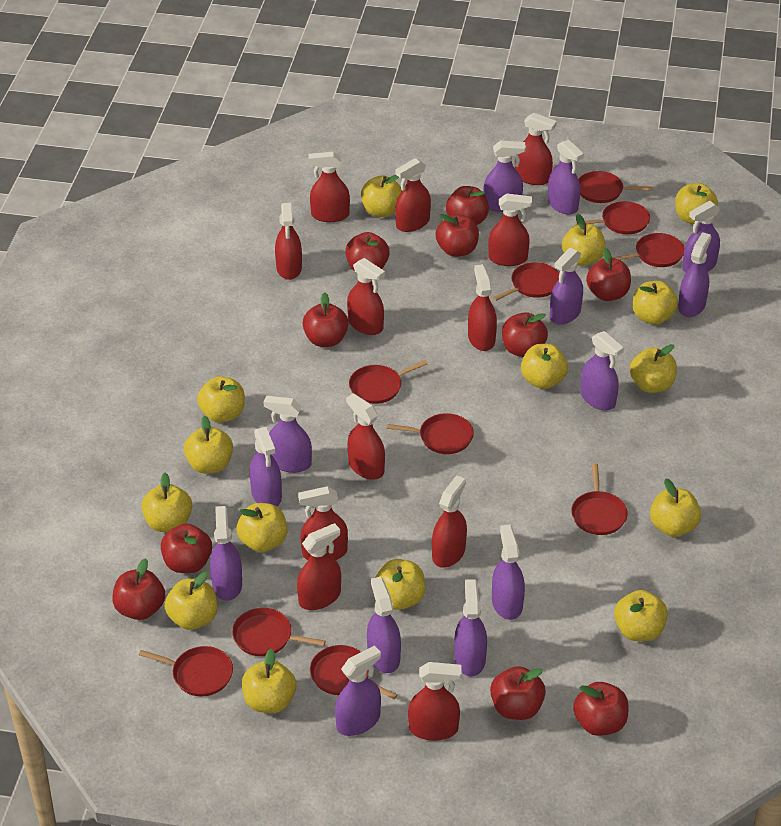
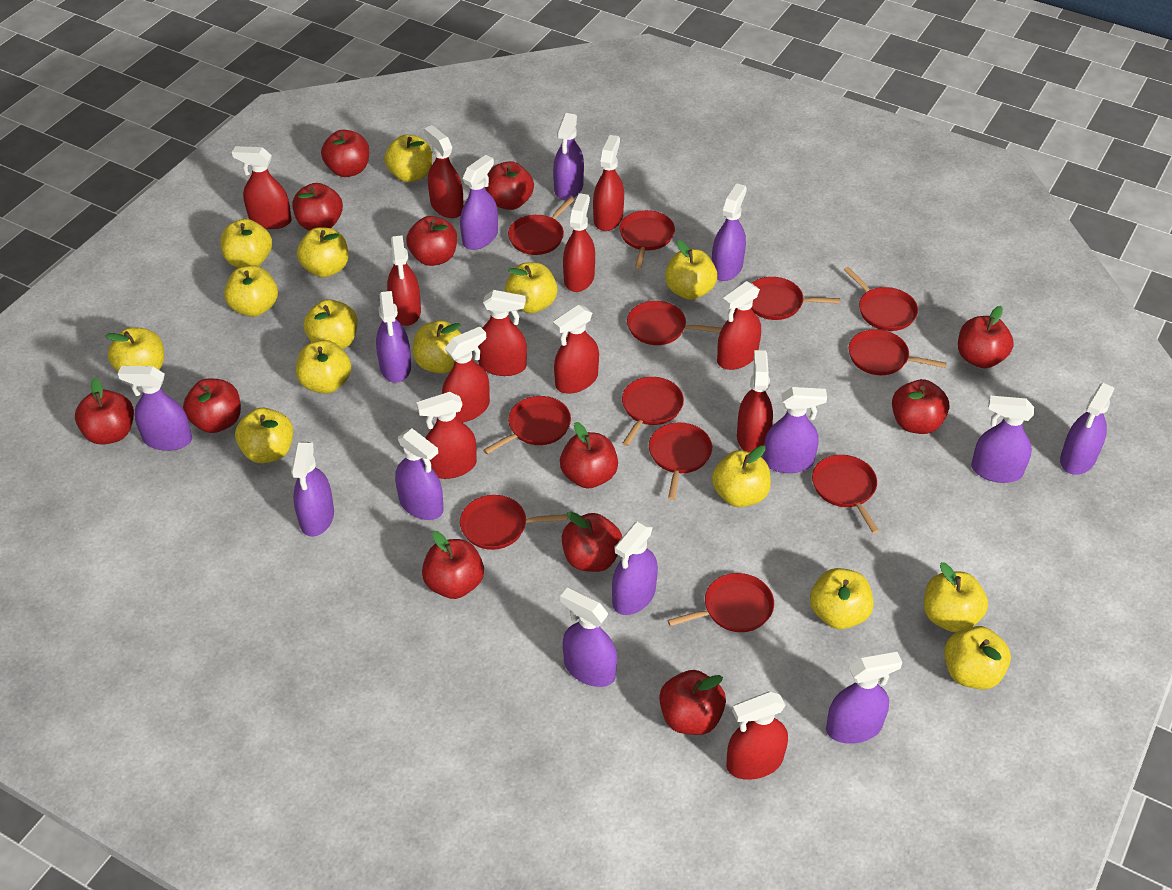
red apple: [112,558,165,620] [161,524,212,573] [302,293,349,347] [345,232,390,271] [435,214,479,257] [446,186,489,225] [490,666,546,720] [502,312,548,357] [573,682,628,736] [586,248,631,301] = 10 -> [75,378,134,445] [183,378,241,433] [292,183,343,231] [321,130,369,177] [406,216,457,266] [422,531,484,599] [485,161,534,210] [560,422,618,489] [562,511,622,572] [659,670,726,735] [892,379,949,434] [958,306,1014,368] = 12
red pan: [139,646,233,696] [232,608,326,656] [310,645,397,699] [349,360,428,404] [387,413,474,454] [493,262,559,301] [572,464,628,535] [575,201,650,234] [578,171,653,203] [613,233,684,267] = 10 -> [460,495,567,550] [483,396,571,454] [508,196,575,255] [619,210,675,269] [622,377,684,446] [627,301,722,345] [649,422,712,500] [667,573,774,632] [751,277,840,320] [812,455,879,533] [844,267,918,331] [849,329,947,375] = 12

